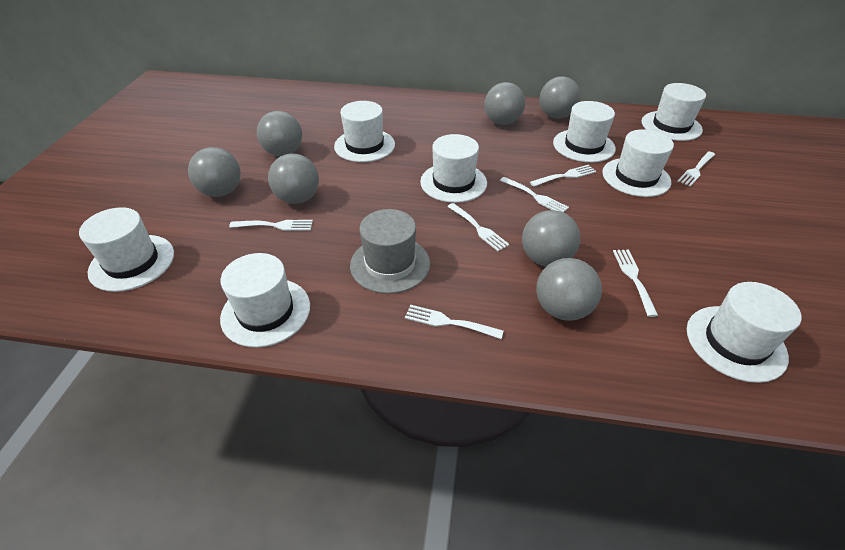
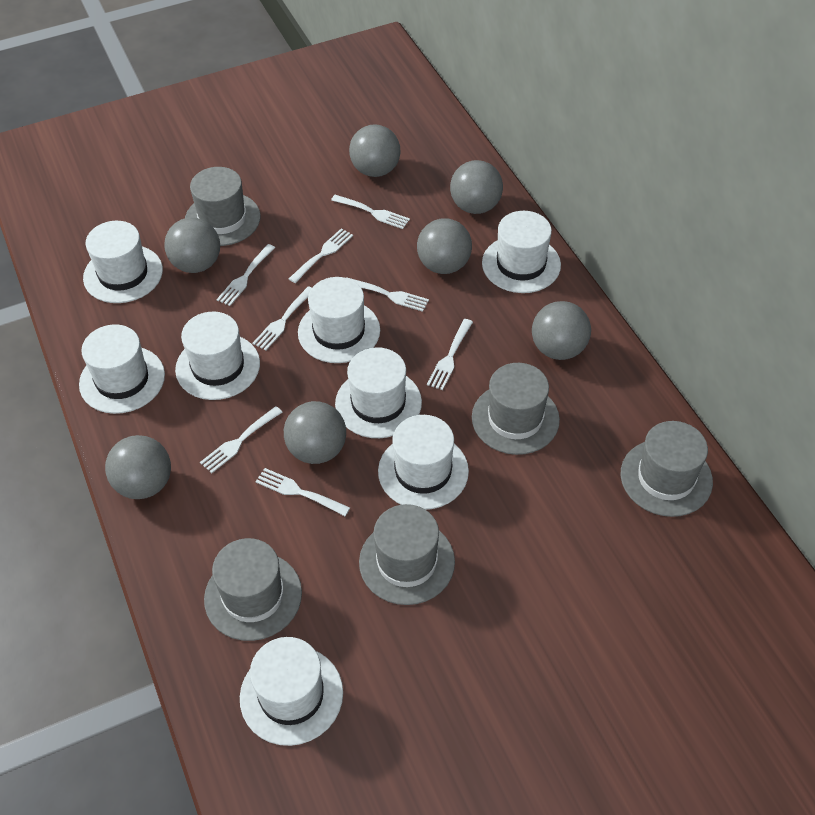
grey hat: [350,209,430,294] = 1 -> [185,167,261,246] [204,538,302,641] [359,504,455,605] [472,363,560,455] [621,421,713,517] = 5
white fork: [229,220,313,231] [405,305,504,339] [447,203,509,251] [500,177,569,213] [530,165,596,187] [613,250,658,317] [677,151,715,187] = 7 -> [200,406,282,473] [217,244,275,306] [252,286,312,351] [255,468,350,516] [289,228,353,283] [331,195,410,229] [346,277,429,312] [427,319,473,390] = 8

